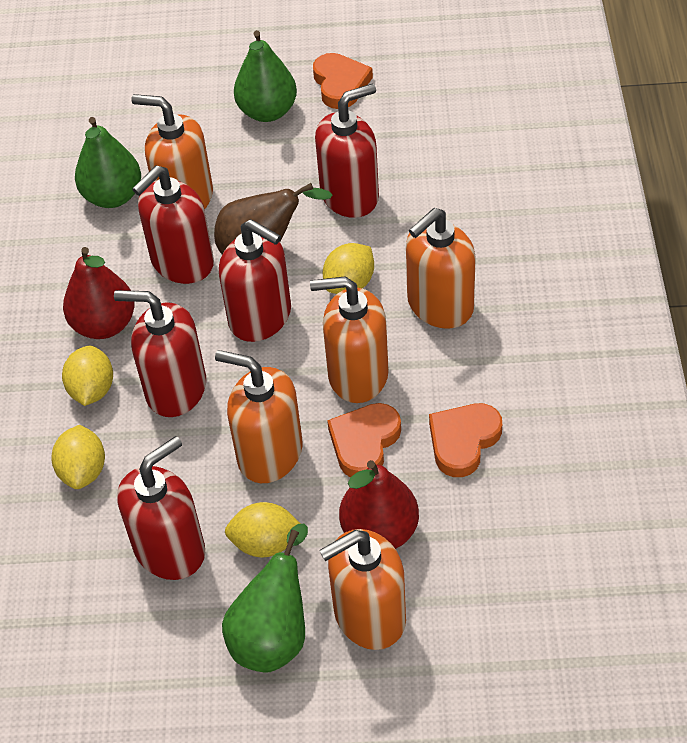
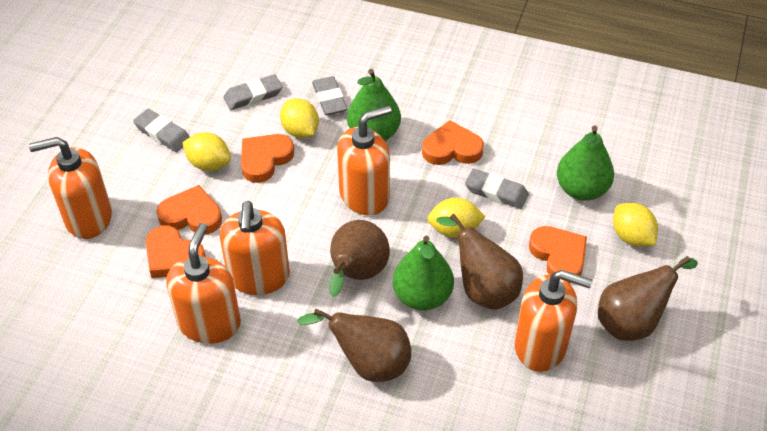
brown pear: [214,183,332,254] = 1 -> [297,308,411,382] [329,220,390,297] [436,214,523,310] [598,256,698,341] = 4
grey eraser: none = 0 -> [133,109,190,152] [224,74,282,110] [312,76,347,115] [465,169,529,209] = 4
orange heart: [313,53,373,109] [327,403,401,478] [429,403,502,477] = 3 -> [146,226,206,278] [157,185,222,235] [241,134,294,183] [422,120,484,165] [529,226,587,283] = 5
red pear: [63,247,135,339] [339,460,419,549] = 2 -> none = 0
red soap dispenser: [114,290,206,417] [117,436,205,580] [132,166,214,284] [219,219,291,342] [315,83,379,218] = 5 -> none = 0

